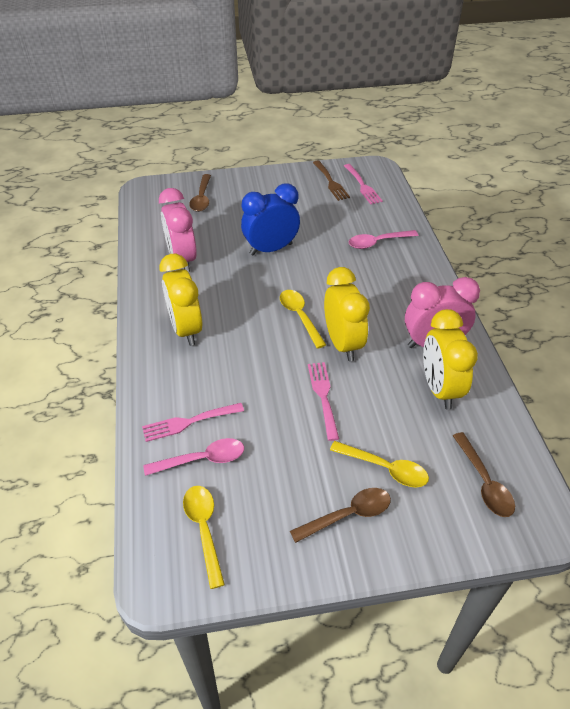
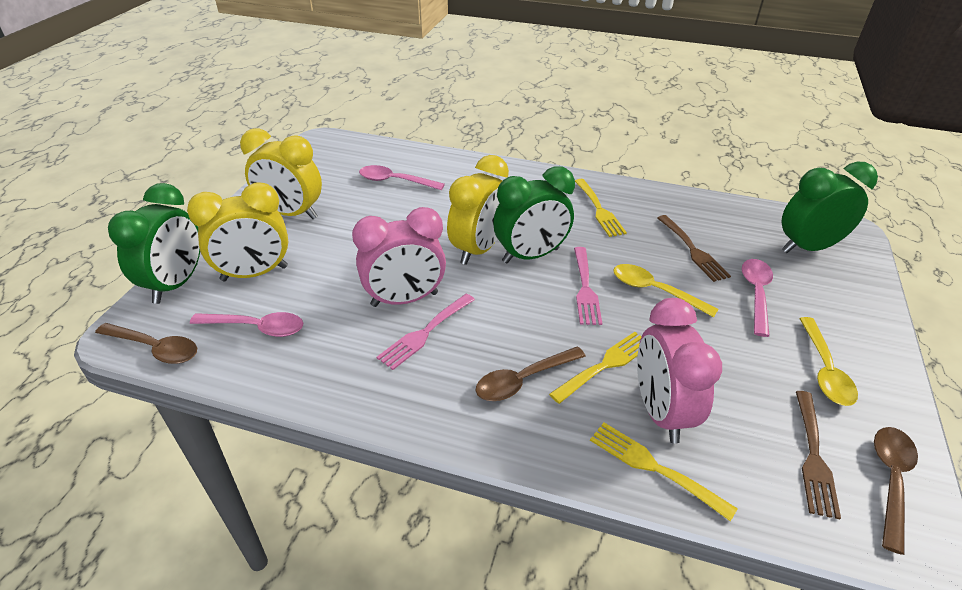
blue clock: [241,184,300,256] = 1 -> none = 0
brown fork: [313,160,350,201] = 1 -> [657,215,731,282] [796,391,841,519] = 2
green clock: none = 0 -> [108,183,200,304] [493,166,575,264] [781,162,878,253] = 3
pink fork: [142,403,244,442] [308,362,339,441] [344,164,383,205] = 3 -> [377,294,475,370] [574,247,602,325] = 2
pink spoon: [143,438,244,476] [349,230,418,249] = 2 -> [190,312,303,337] [359,165,445,190] [742,259,773,337] = 3
yellow fork: none = 0 -> [549,332,642,404] [575,179,627,237] [590,423,738,521] = 3
yellow spoon: [183,486,225,589] [280,290,326,349] [330,441,429,488] = 3 -> [613,264,718,317] [799,317,858,406] = 2

